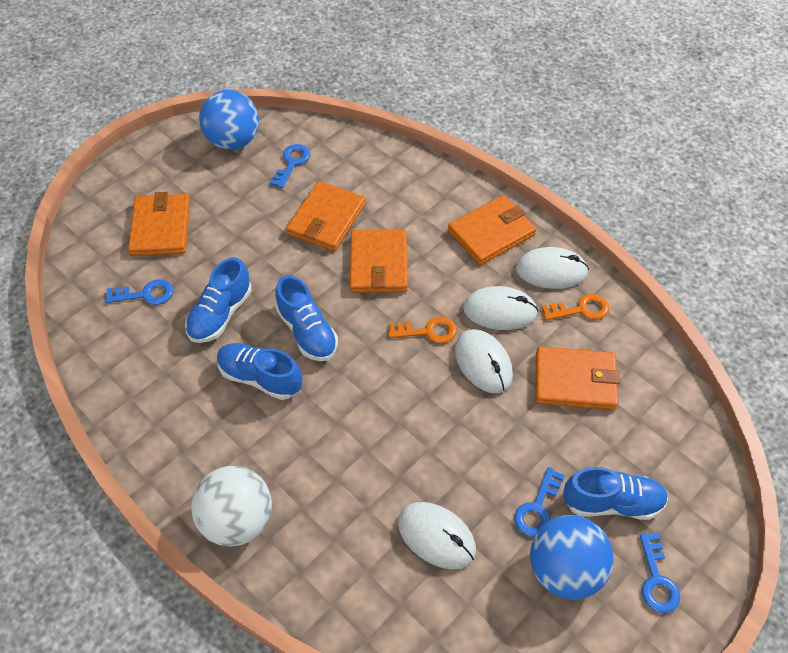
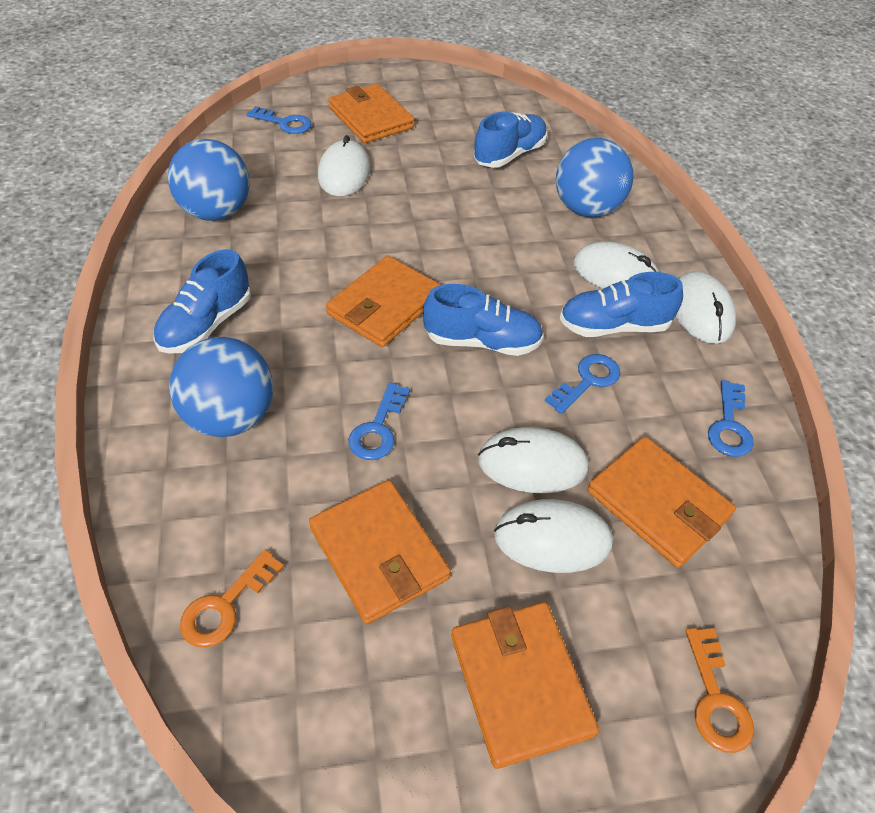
blue ball: [199,90,259,150] [530,515,614,600] = 2 -> [168,139,250,221] [169,337,273,437] [556,138,633,217] = 3
white ball: [191,466,272,547] = 1 -> none = 0
white mouse: [398,502,476,569] [455,329,513,393] [463,286,538,330] [516,247,589,289] = 4 -> [318,135,371,196] [478,427,589,493] [494,499,613,573] [573,241,659,289] [675,271,736,344] = 5

